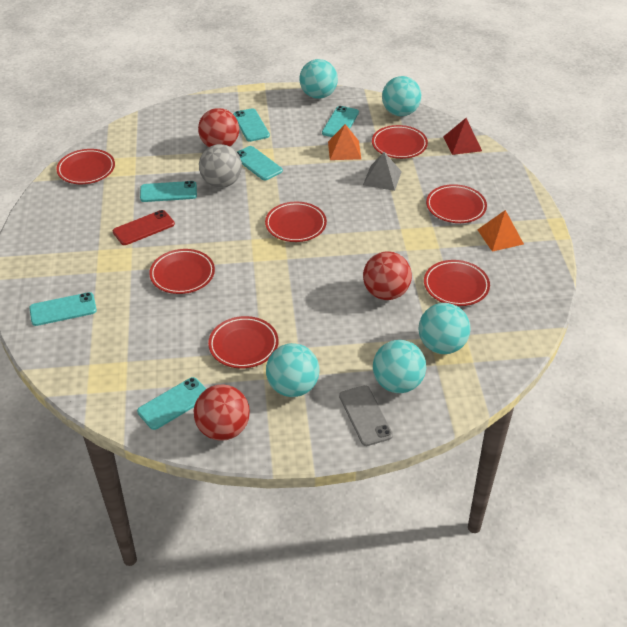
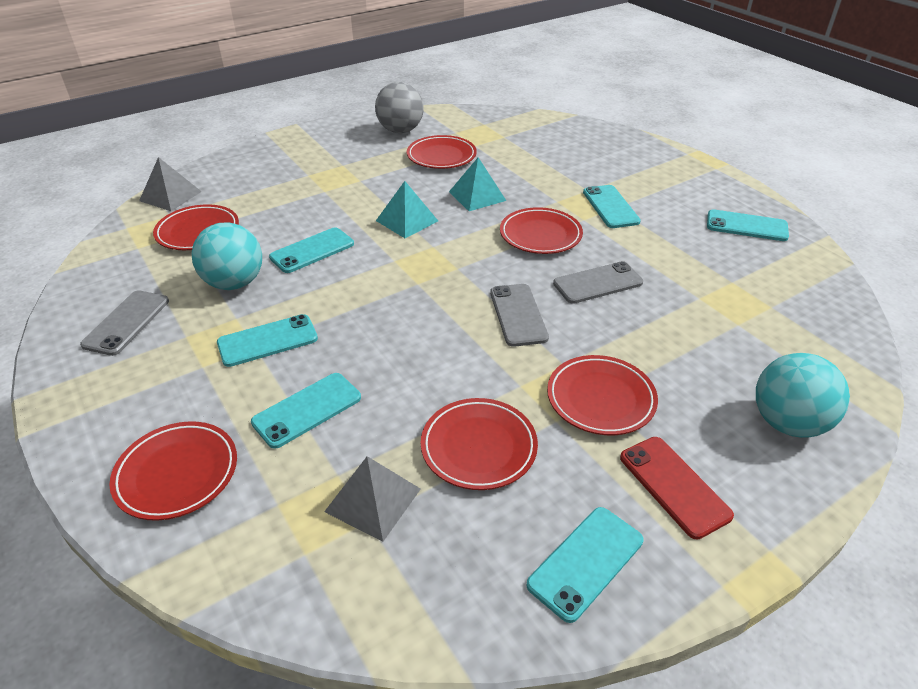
grey phone: [339,385,393,446] = 1 -> [80,290,169,356] [490,284,549,347] [553,261,643,304] = 3
grey pyramid: [363,152,402,191] = 1 -> [139,157,202,211] [324,456,421,542] = 2
orange pyramid: [328,124,361,160] [477,210,524,252] = 2 -> none = 0
red ball: [194,384,250,441] [198,108,239,147] [363,251,412,300] = 3 -> none = 0
red plate: [56,149,115,184] [149,249,215,294] [208,316,279,368] [265,202,327,242] [372,125,428,159] [424,260,490,306] [426,184,487,223] = 7 -> [109,421,237,521] [153,204,239,250] [407,135,477,169] [421,398,538,490] [500,207,583,254] [547,355,658,435] = 6
red pyramid: [443,118,482,155] = 1 -> none = 0
turquoise ball: [266,343,319,397] [299,59,338,99] [373,340,426,393] [382,76,421,116] [418,303,470,354] = 5 -> [191,223,262,290] [756,353,850,438] = 2
turquoise pyramid: none = 0 -> [376,181,438,238] [449,157,506,211] = 2

